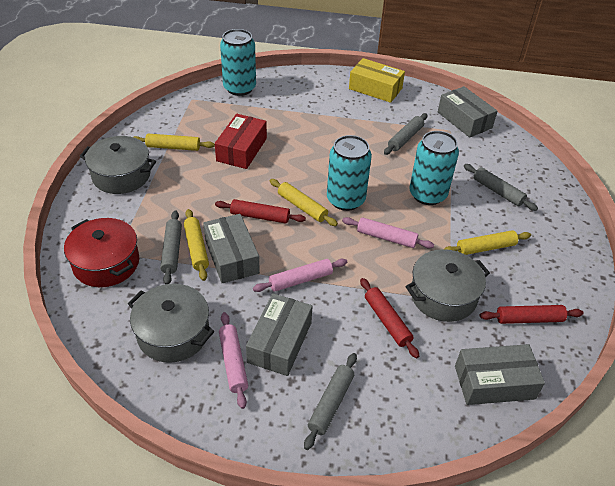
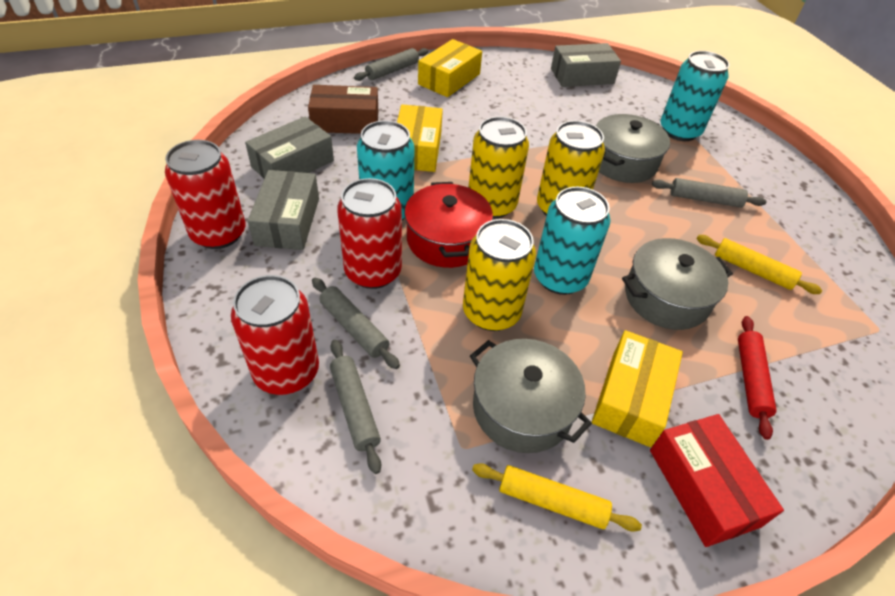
brown box: none = 0 -> [308,85,378,134] = 1
grey box: [203,214,260,283] [246,293,312,376] [438,86,497,138] [455,344,545,405] = 4 -> [245,116,334,179] [248,170,319,250] [551,43,621,87] = 3
pink rolling pin: [219,312,248,409] [253,259,347,292] [342,217,434,249] = 3 -> none = 0
red can: none = 0 -> [165,140,245,249] [231,275,319,395] [337,178,402,289] = 3
red rolling pin: [215,199,306,224] [360,278,419,358] [480,305,584,324] = 3 -> [738,316,777,440] = 1
yellow box: [349,58,405,103] = 1 -> [397,104,443,172] [418,39,482,97] [592,330,683,447] = 3
yellow can: none = 0 -> [463,219,536,331] [468,116,529,219] [537,120,605,216] = 3
yellow rolling pin: [134,134,215,151] [184,209,209,281] [270,179,338,226] [444,230,531,255] = 4 -> [472,464,642,532] [697,235,822,294] = 2

